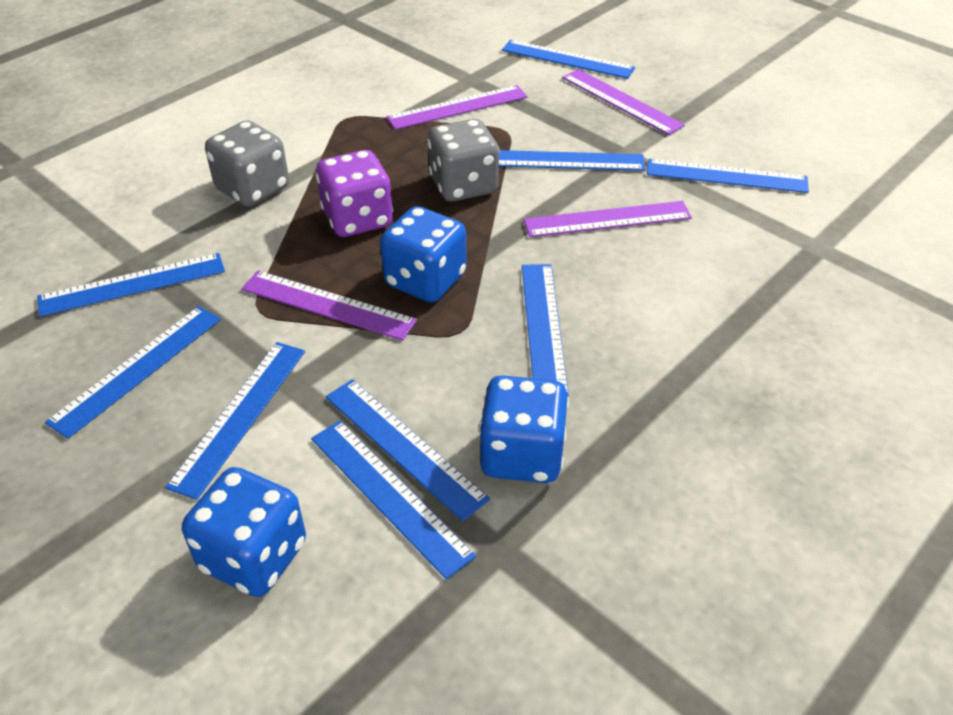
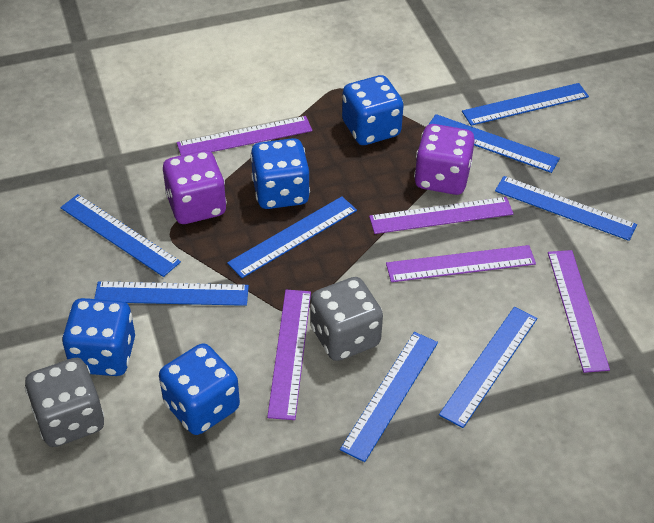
blue dice: [182,467,306,597] [380,206,466,302] [479,375,569,483] = 3 -> [62,298,135,376] [159,343,240,435] [250,138,310,209] [342,75,404,145] = 4
blue ruler: [37,253,225,317] [45,306,221,439] [165,342,305,500] [311,420,476,579] [326,379,490,521] [499,150,645,171] [502,40,635,79] [522,264,569,397] [647,159,809,193] = 9 -> [60,194,181,277] [94,281,249,306] [227,196,357,278] [340,332,438,462] [428,114,560,173] [439,307,537,428] [462,83,589,126] [495,176,637,241] = 8
purple dice: [316,150,393,237] = 1 -> [163,150,227,224] [414,124,475,195] = 2
purple ruler: [241,270,417,341] [386,85,528,130] [524,201,692,237] [562,69,685,135] = 4 -> [177,116,312,155] [267,290,311,420] [369,197,513,234] [386,245,536,282] [548,250,610,373] = 5

